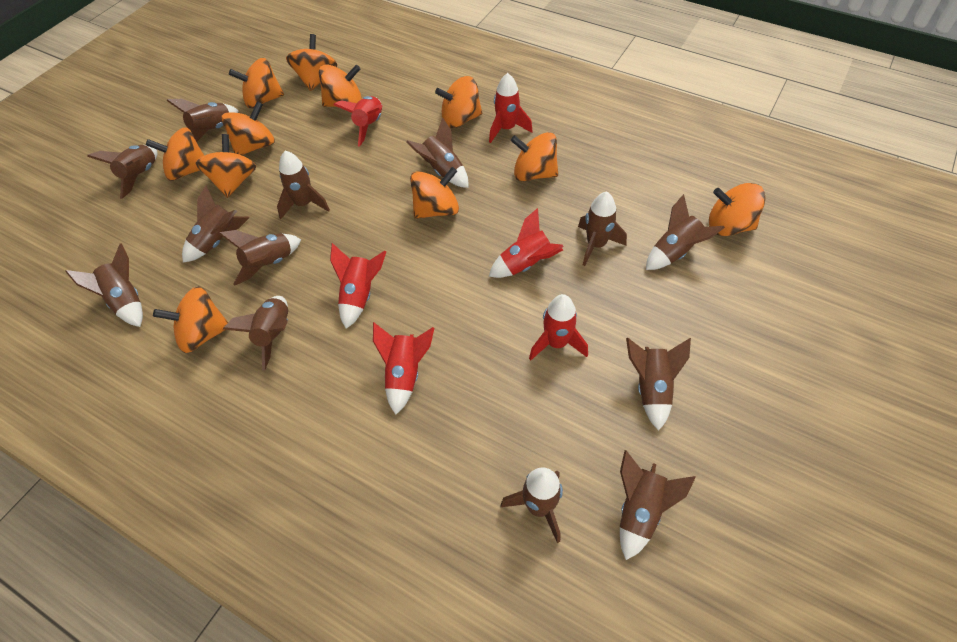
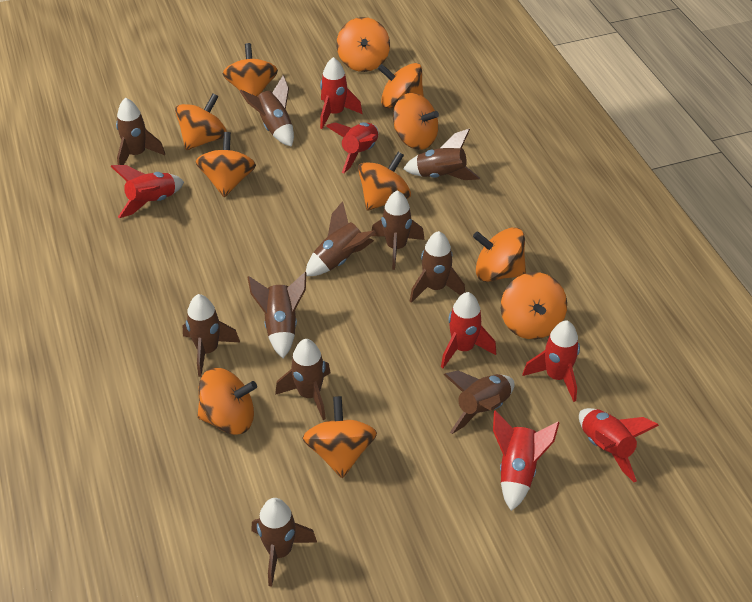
brown rocket: [65,244,143,327] [87,145,158,199] [167,99,239,142] [182,185,249,262] [219,230,301,285] [223,296,288,370] [277,151,330,219] [406,117,468,188] [501,467,563,543] [578,191,627,266] [620,450,696,560] [626,338,691,431] [646,194,725,270] = 13 -> [116,98,165,165] [183,294,240,377] [240,75,294,147] [247,272,306,358] [251,498,317,587] [275,339,331,420] [306,201,376,276] [372,190,425,270] [403,129,480,180] [410,231,465,303] [443,370,515,434] = 11
red rocket: [330,243,387,329] [334,96,383,146] [373,322,434,415] [489,73,533,143] [489,208,564,278] [529,294,588,360] = 6 -> [110,165,184,218] [320,57,362,129] [326,122,379,173] [441,292,496,368] [493,411,560,511] [523,320,580,402] [579,408,659,482] = 7

